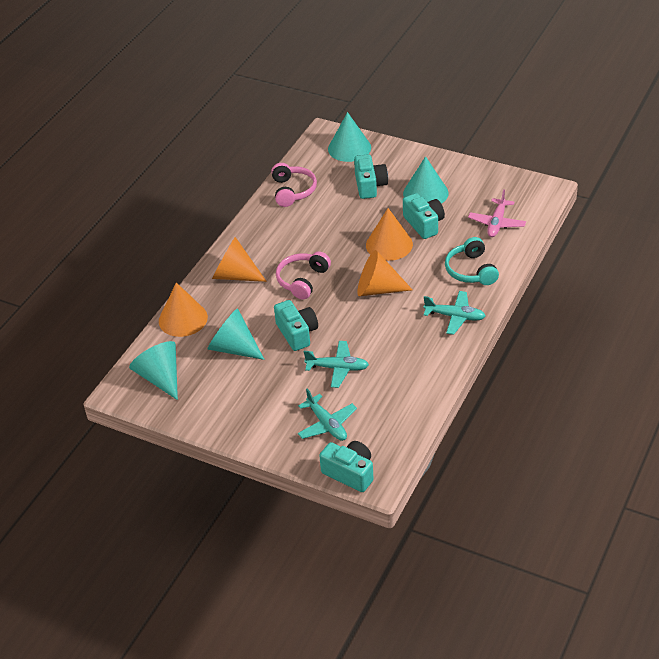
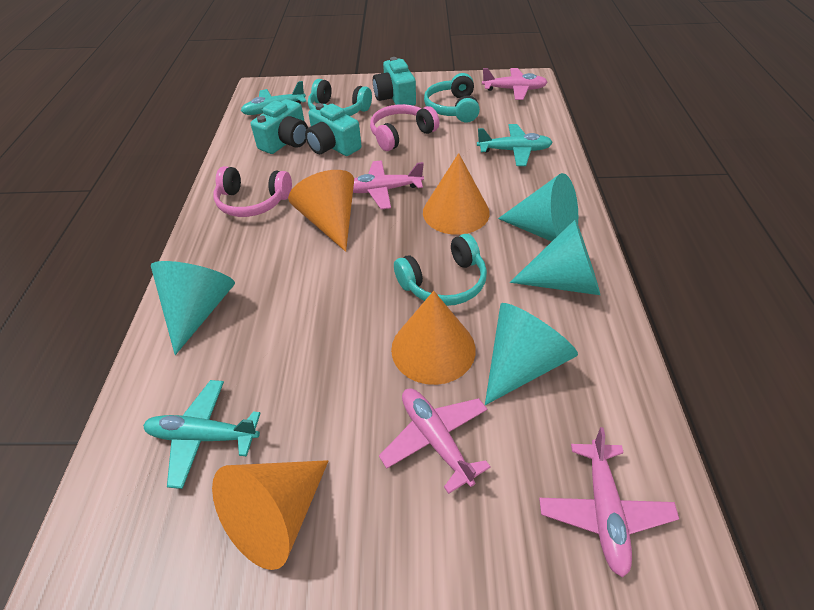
pink plane: [468,189,526,237] = 1 -> [353,160,424,209] [379,388,491,494] [482,68,548,100] [539,427,679,578] = 4
turquoise camera: [274,300,318,351] [319,441,374,492] [354,154,388,199] [403,193,445,239] = 4 -> [251,99,308,154] [305,103,361,156] [373,57,416,106] = 3
turquoise headphones: [445,237,499,285] = 1 -> [308,79,372,116] [394,234,487,306] [424,73,480,123] = 3

